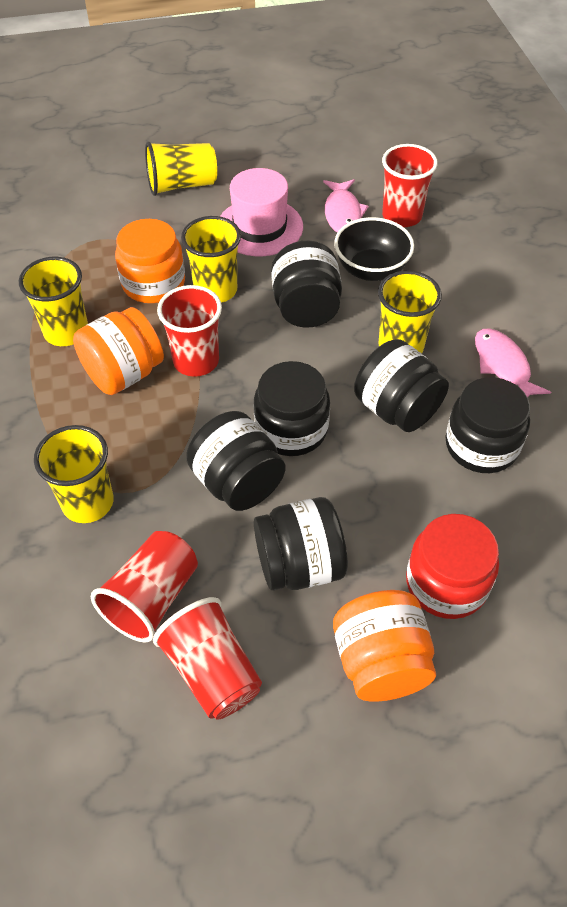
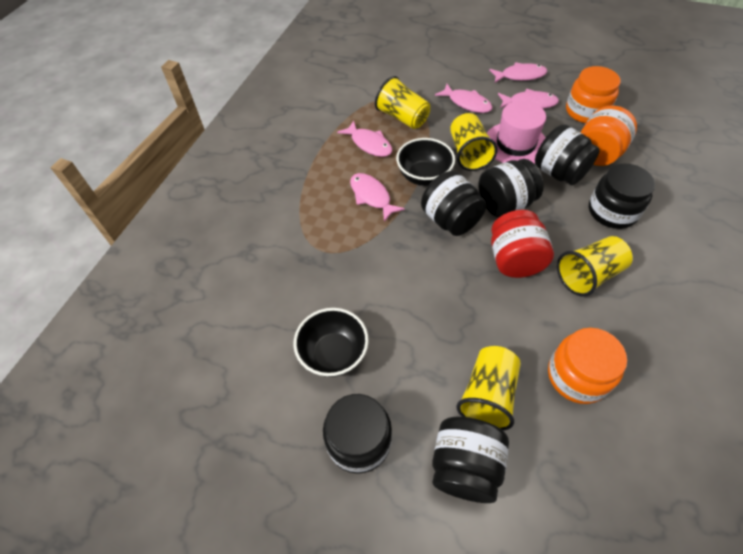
black bowl: [334,217,414,281] = 1 -> [293,308,369,377] [396,138,455,186] = 2
pink fish: [323,179,369,233] [475,328,551,397] = 2 -> [337,120,392,157] [350,173,405,222] [435,84,493,113] [489,62,547,83] [498,89,559,109] = 5
red cup: [91,531,198,643] [153,597,262,720] [157,285,222,377] [382,144,438,227] = 4 -> none = 0
yellow cup: [19,257,88,346] [34,425,114,523] [145,141,217,196] [181,216,241,303] [378,271,442,354] = 5 -> [375,76,430,129] [450,113,498,171] [456,346,521,431] [557,236,633,297] = 4

